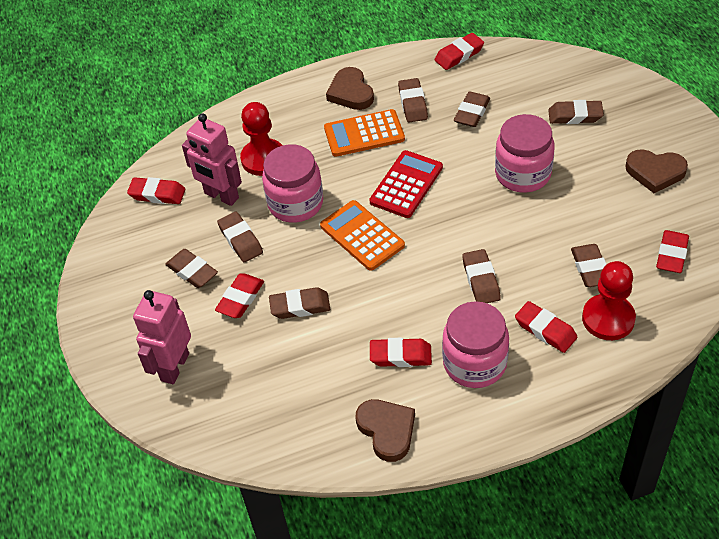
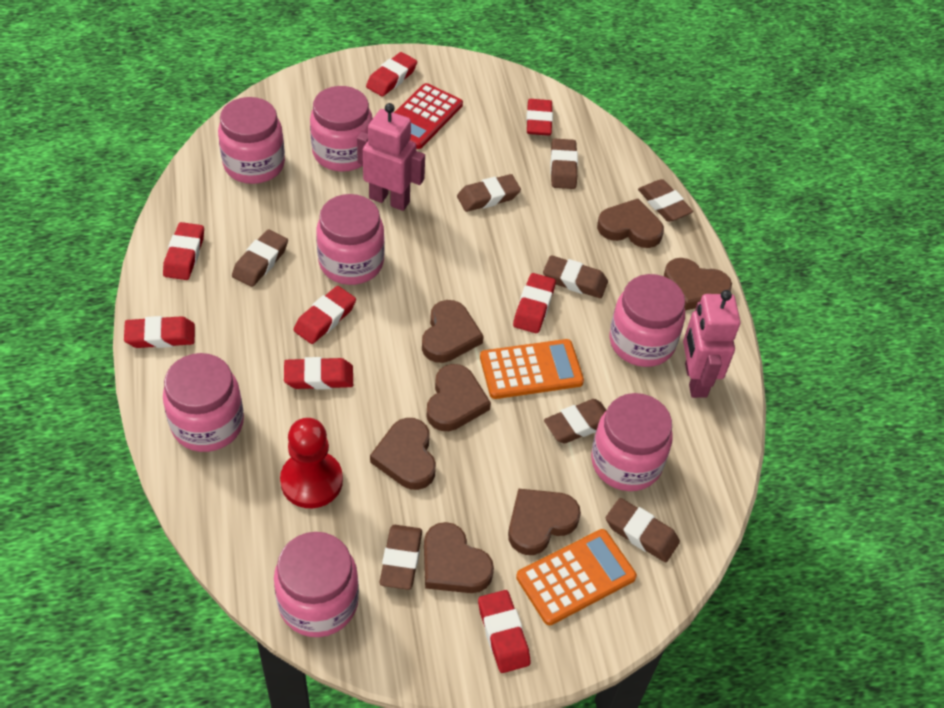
brown heart: [326,67,374,110] [355,399,415,462] [625,149,688,193] = 3 -> [370,418,436,490] [422,300,484,363] [424,522,494,593] [427,364,491,431] [508,488,581,555] [597,199,664,248] [664,258,732,310] = 7
pink jar: [262,144,323,223] [442,301,509,388] [495,114,555,193] = 3 -> [163,353,244,452] [218,97,285,184] [274,532,359,637] [310,86,373,172] [316,194,385,285] [591,393,673,491] [609,274,685,367] = 7
red eraser: [127,177,186,204] [215,273,264,318] [370,338,432,367] [434,33,484,70] [515,301,578,353] [656,230,689,273] = 6 -> [124,316,195,348] [163,222,204,280] [284,357,353,390] [294,286,356,344] [366,52,417,96] [478,590,531,673] [513,273,556,333] [526,99,553,136] = 8
red pawn: [240,102,283,176] [582,261,636,340] = 2 -> [280,418,343,508] = 1

